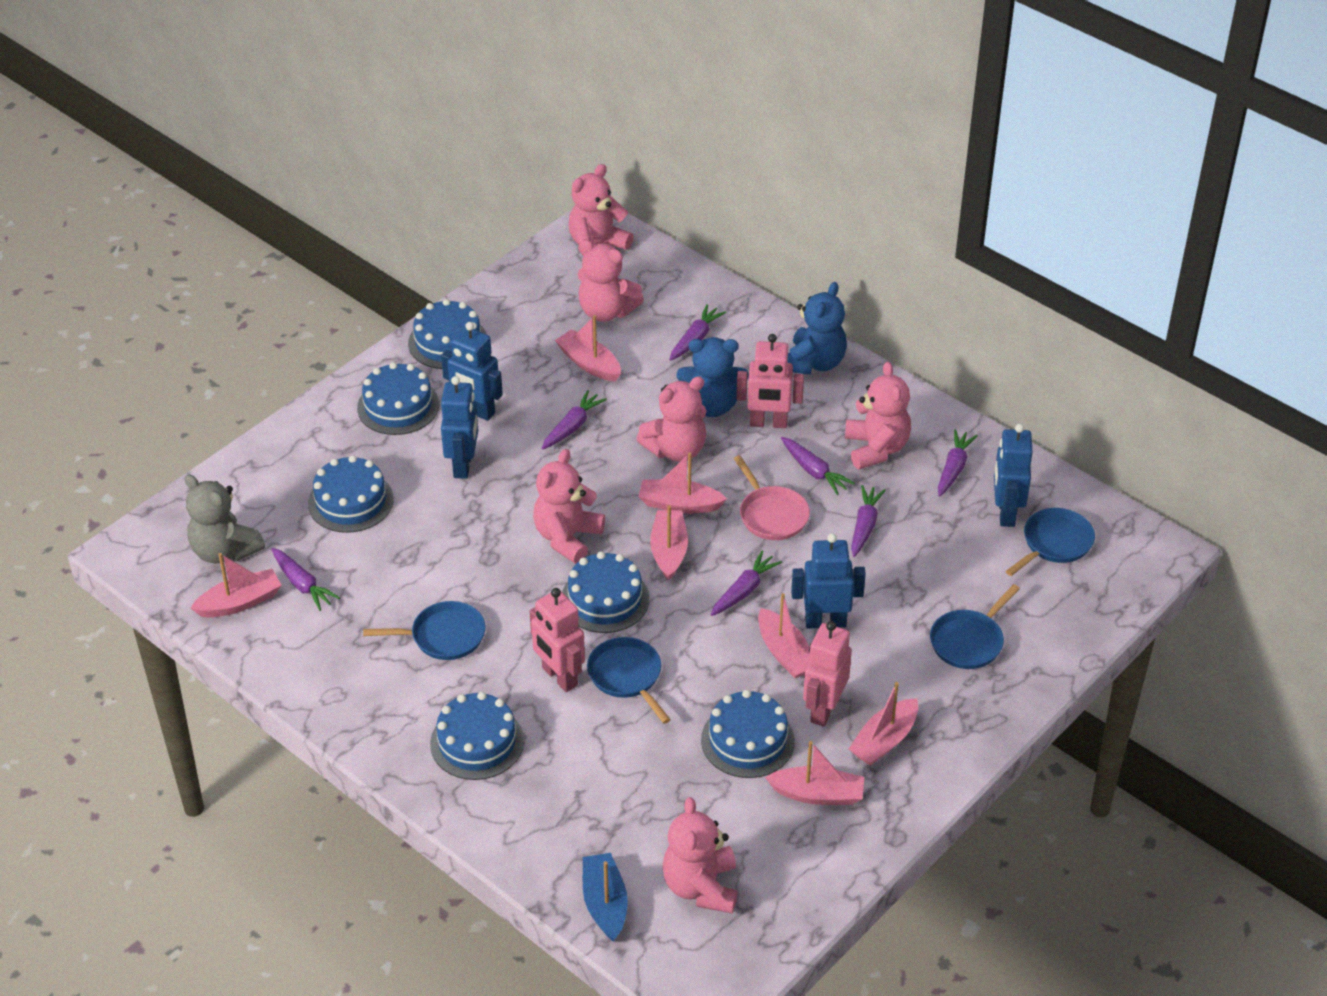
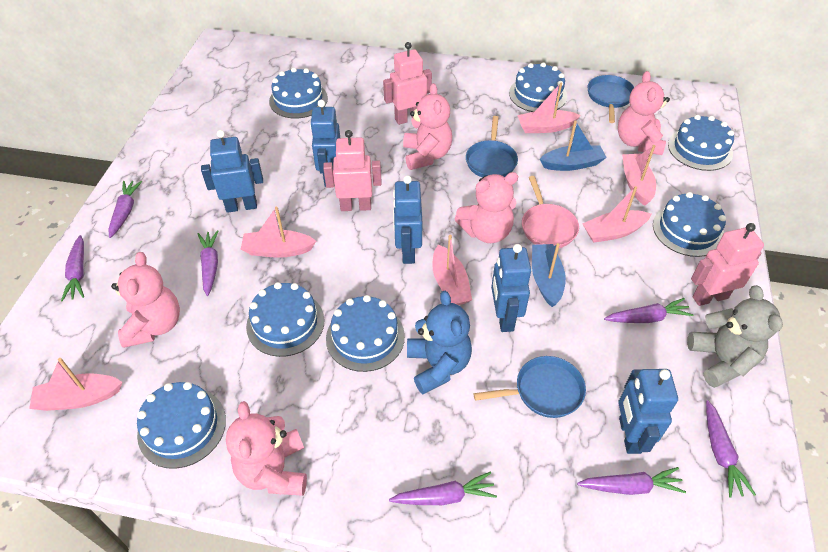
blue boat: [583,853,628,942] = 1 -> [532,243,566,307] [540,121,607,171] = 2
blue cake: [308,455,394,533] [357,362,439,435] [408,299,487,369] [430,692,524,780] [562,551,649,633] [701,690,795,778] = 6 -> [137,382,226,469] [246,282,325,357] [269,68,328,118] [326,295,405,372] [509,62,567,112] [653,192,726,257] [668,115,734,171] = 7
blue pan: [363,601,486,660] [587,637,671,724] [930,584,1020,669] [1005,508,1095,576] = 4 -> [466,116,518,177] [473,356,586,418] [587,75,634,123] = 3
blue robot: [441,322,503,421] [441,376,478,479] [791,533,866,628] [994,424,1033,527] = 4 -> [201,130,263,213] [310,100,340,187] [393,175,422,264] [491,244,531,332] [618,369,678,454] = 5
blue teddy bear: [677,337,749,417] [787,282,847,375] = 2 -> [407,291,472,394] = 1
pink boat: [190,553,282,617] [555,315,621,382] [638,453,727,513] [650,505,688,581] [758,593,810,678] [765,741,864,805] [849,682,918,766] = 7 -> [29,358,122,411] [241,207,316,258] [432,235,472,305] [517,83,581,133] [582,186,651,243] [622,145,656,206] = 6
pink teddy bear: [533,449,605,564] [568,164,634,256] [577,239,644,322] [636,376,707,462] [662,797,738,914] [845,362,911,469] = 6 -> [111,252,180,348] [226,401,307,496] [403,83,452,170] [455,172,518,243] [618,71,670,155] = 5

